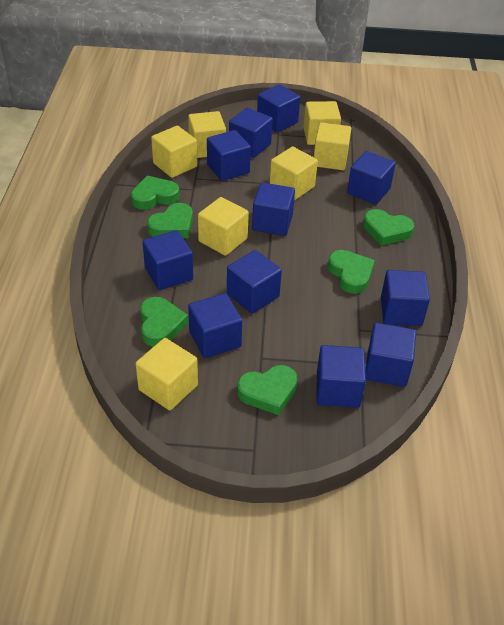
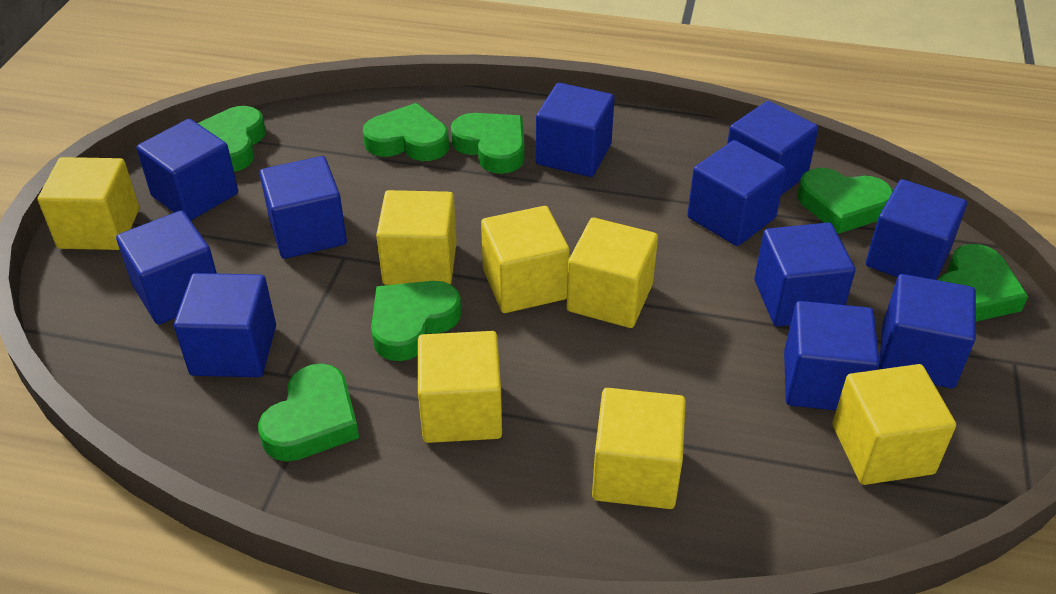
green heart: [131,176,180,210] [140,297,188,347] [147,203,193,238] [237,365,298,415] [328,250,375,294] [363,209,414,246] = 6 -> [198,106,266,172] [258,363,359,462] [363,103,449,161] [371,281,461,361] [451,113,524,174] [797,168,893,234] [938,244,1028,321] = 7

